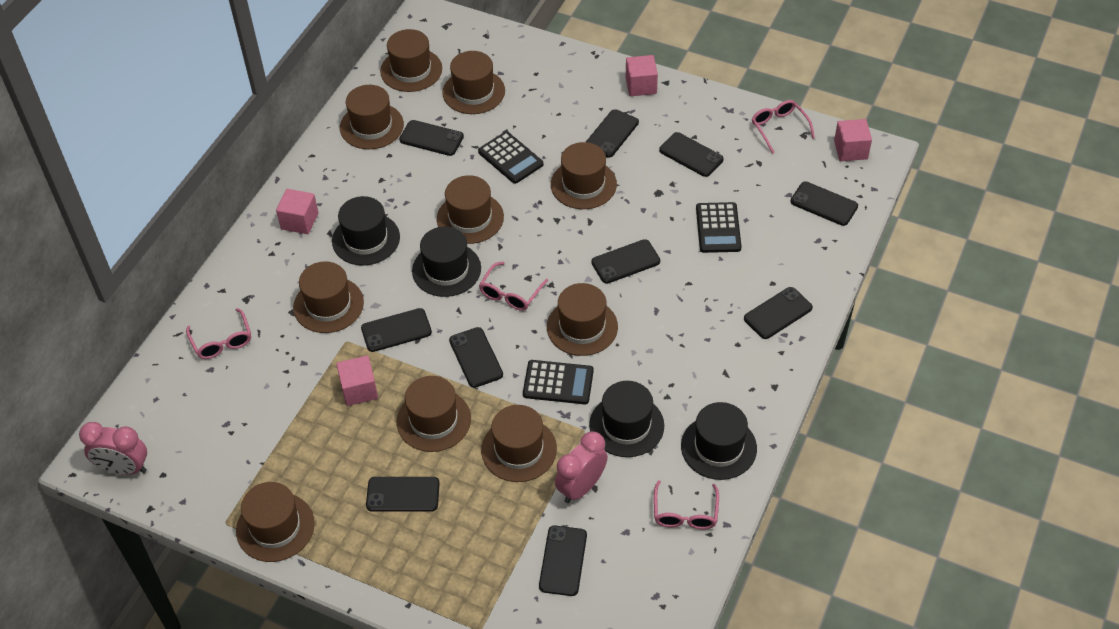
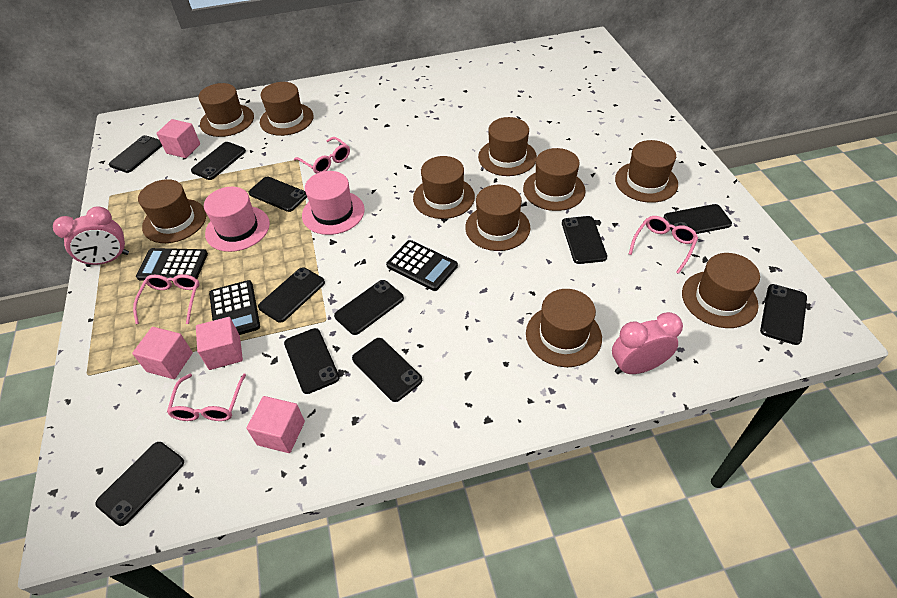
black hat: [332,196,400,265] [412,226,481,297] [589,381,664,457] [681,402,757,480] = 4 -> none = 0
black phone: [361,308,432,352] [366,477,440,512] [399,120,464,156] [449,327,503,388] [539,526,587,596] [586,109,639,158] [591,239,660,284] [659,132,724,177] [744,287,813,339] [790,182,858,226] = 10 -> [96,442,184,526] [109,135,162,173] [191,142,246,180] [248,177,307,212] [258,267,325,323] [284,328,339,394] [334,280,404,335] [352,338,422,402] [562,216,607,264] [664,204,732,234] [760,284,807,345] = 11
pink hat: none = 0 -> [204,187,270,252] [302,171,365,235] = 2

